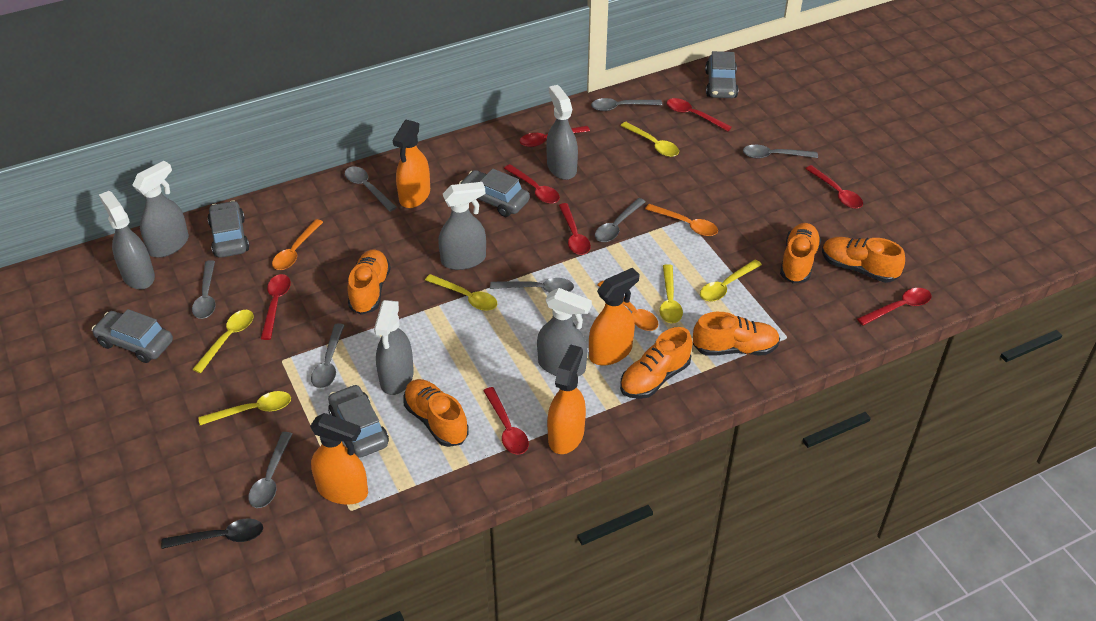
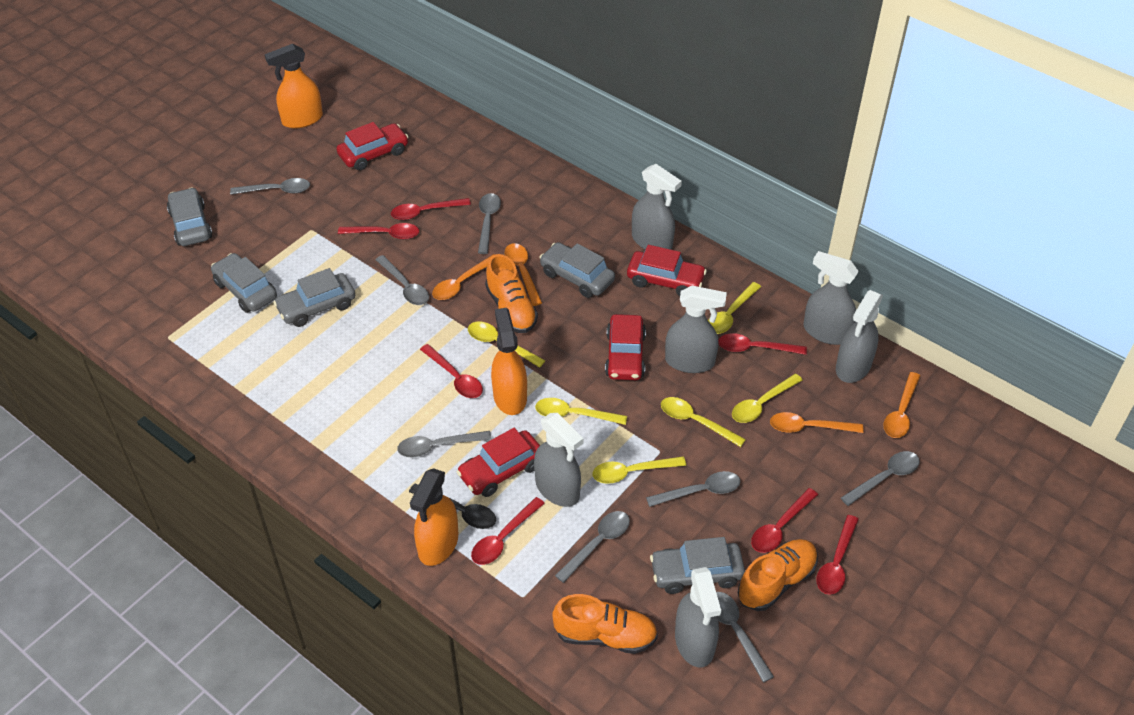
orange shoe: [347,249,391,315] [403,379,469,447] [620,327,692,399] [693,312,780,356] [780,223,821,283] [822,237,905,283] = 6 -> [485,254,538,333] [552,594,658,654] [738,539,818,611] = 3
orange spoon: [272,219,323,270] [597,280,659,331] [645,204,718,236] = 3 -> [432,254,495,300] [505,243,542,306] [770,412,864,433] [883,372,920,438] = 4
orange spray bottle: [310,413,368,505] [393,120,430,208] [547,344,586,454] [589,268,640,366] = 4 -> [265,44,323,129] [410,468,458,566] [491,308,527,415] = 3
red car: none = 0 -> [336,122,409,170] [457,428,540,497] [605,314,646,380] [627,245,707,296] = 4
red spoon: [261,274,291,340] [483,387,529,455] [504,164,560,204] [520,126,590,147] [559,203,591,255] [667,98,732,131] [805,165,863,209] [857,288,932,326] = 8 -> [338,223,419,239] [391,198,471,220] [420,344,483,398] [471,497,545,565] [718,333,807,355] [751,488,818,553] [816,515,859,595] = 7

